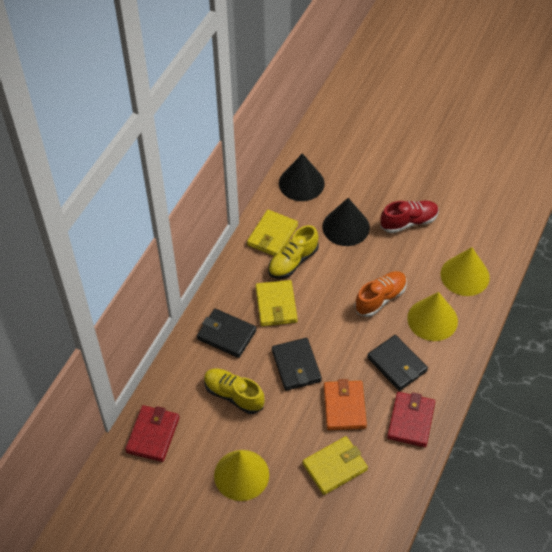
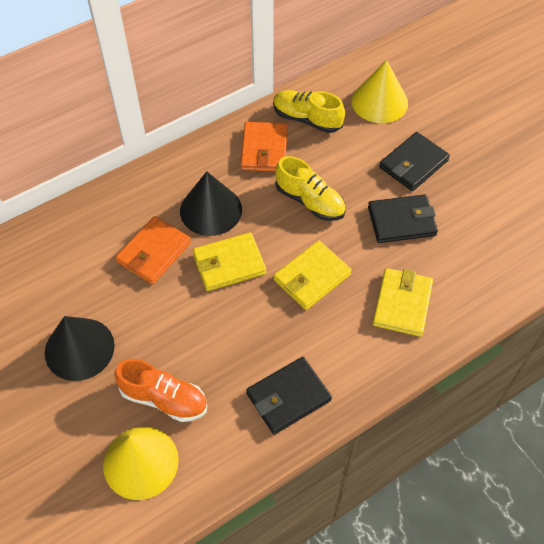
orange wallet: [324,379,367,430] = 1 -> [116,216,191,284] [241,122,288,171] = 2
red shoe: [380,200,439,233] = 1 -> none = 0
red wallet: [125,405,179,462] [387,392,435,447] = 2 -> none = 0
yellow cone: [214,450,269,501] [407,292,458,341] [441,247,490,296] = 3 -> [103,427,179,500] [351,60,408,123] = 2

